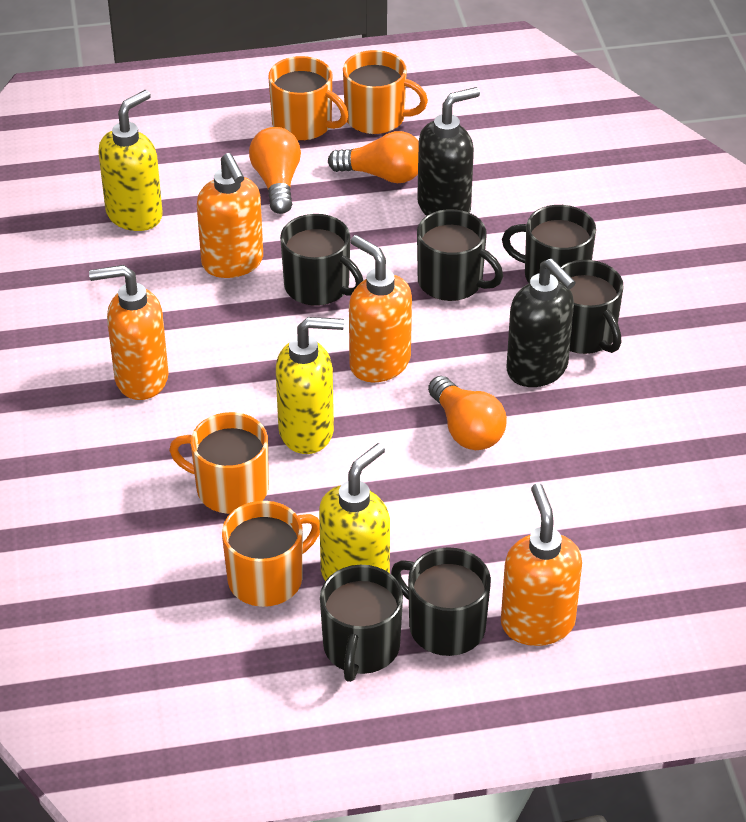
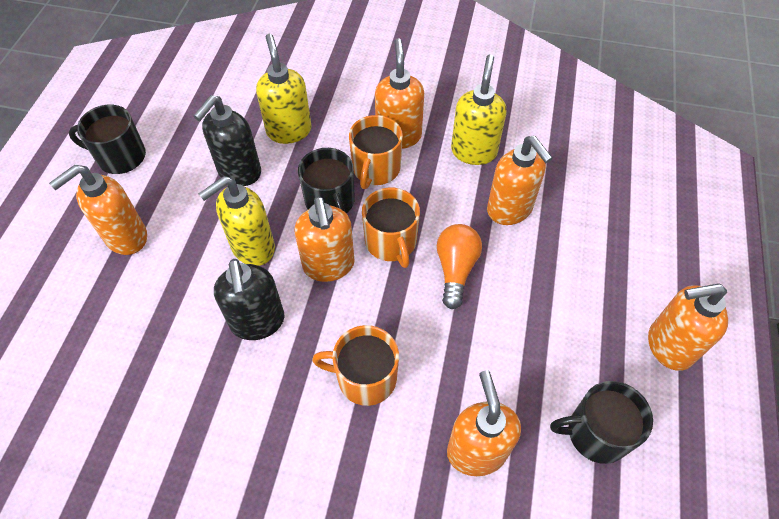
black mug: [280,214,363,306] [320,565,403,682] [391,547,491,656] [417,209,503,301] [502,205,596,283] [553,260,623,354] = 6 -> [68,105,146,174] [298,148,355,214] [550,381,653,464] = 3
orange light bulb: [249,127,301,214] [328,131,419,183] [428,376,507,450] = 3 -> [437,224,482,309] = 1
orange mug: [169,412,269,514] [222,501,320,607] [269,56,348,141] [343,50,428,134] = 4 -> [312,325,399,406] [349,115,403,189] [362,188,420,268] = 3
orange soap dispenser: [89,265,169,400] [197,153,263,278] [349,235,412,382] [501,483,582,646] = 4 -> [49,165,147,255] [295,197,355,282] [375,38,424,149] [447,371,521,476] [487,136,553,225] [648,283,728,370] = 6

